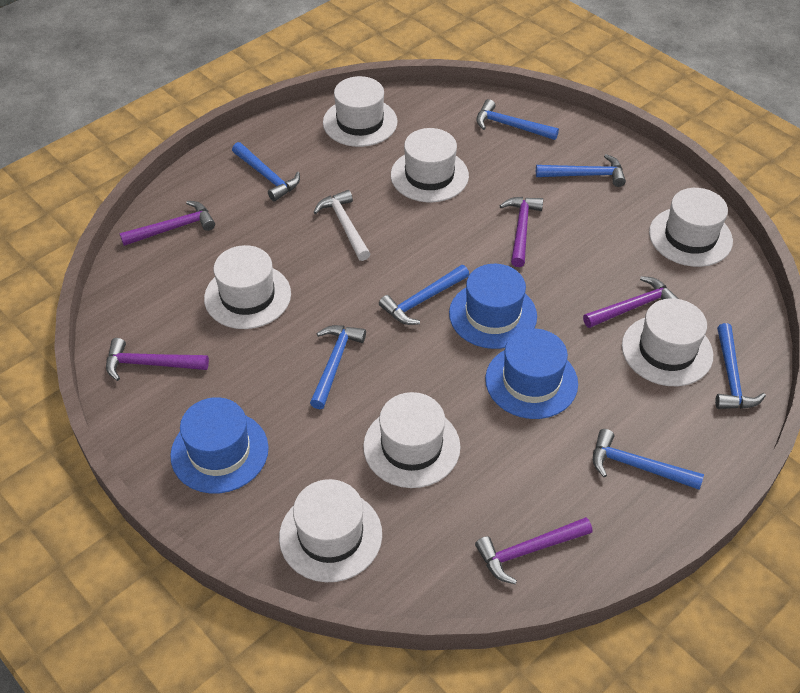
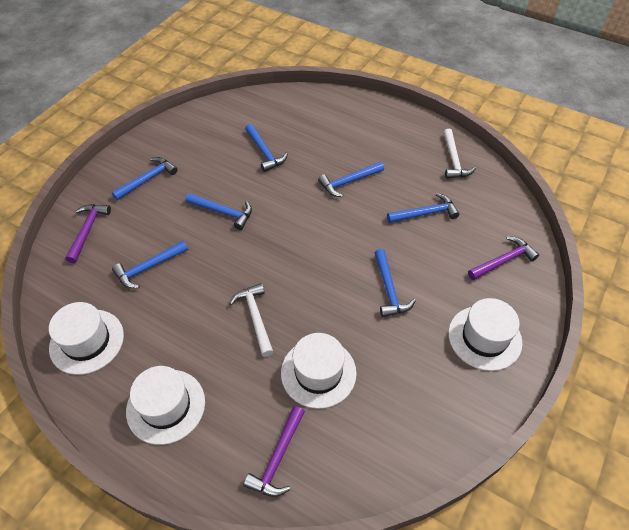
blue hat: [170,397,269,494] [449,264,537,349] [485,329,578,419] = 3 -> none = 0
purple hammer: [106,338,209,381] [119,201,215,246] [475,517,592,584] [500,197,543,267] [583,276,678,328] = 5 -> [66,204,111,263] [243,406,305,497] [468,236,539,280] = 3
white hammer: [314,190,370,261] = 1 -> [229,283,273,357] [443,129,476,179] = 2
white hat: [204,245,291,329] [279,479,382,582] [323,76,397,147] [363,392,460,488] [391,128,469,202] [622,298,713,386] [649,188,733,267] = 7 -> [49,302,124,375] [126,366,205,445] [281,333,357,409] [448,298,522,371] = 4

